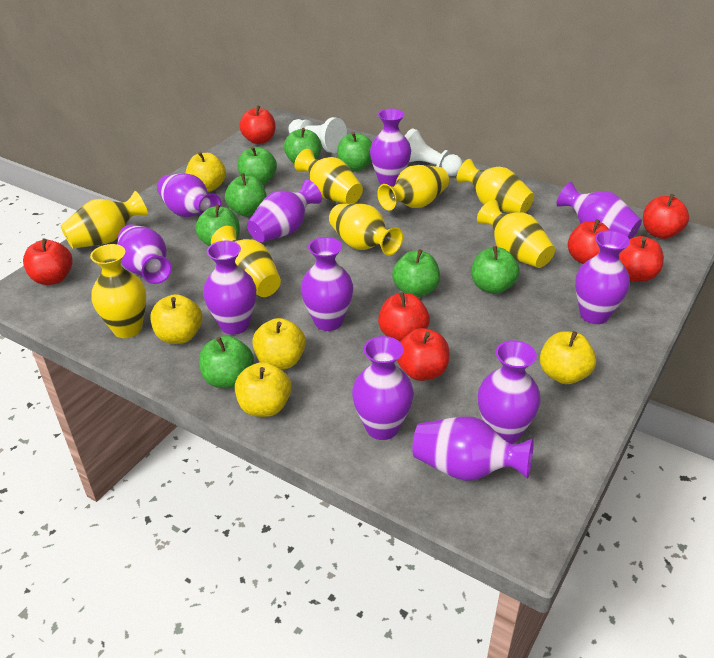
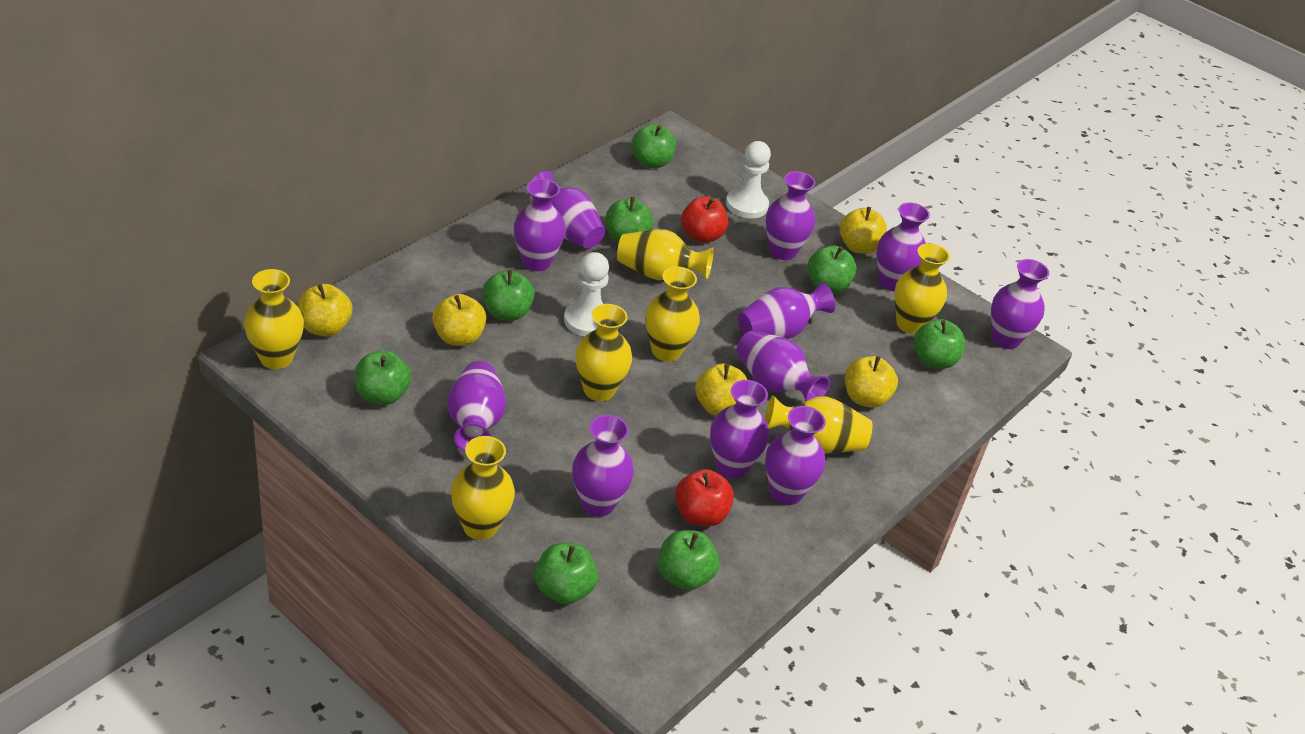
red apple: [23,238,73,285] [239,105,275,144] [378,292,430,342] [397,328,449,381] [568,219,609,264] [619,236,664,282] [643,194,689,239] = 7 -> [675,469,734,526] [681,196,728,243] = 2
yellow vase: [61,191,148,249] [90,244,146,338] [211,226,281,297] [294,149,363,204] [329,203,403,255] [377,165,449,211] [457,159,534,213] [477,200,555,268] = 8 -> [244,269,304,369] [451,436,515,540] [575,304,632,401] [617,229,713,280] [645,266,700,361] [765,395,872,453] [894,243,950,334] = 7

